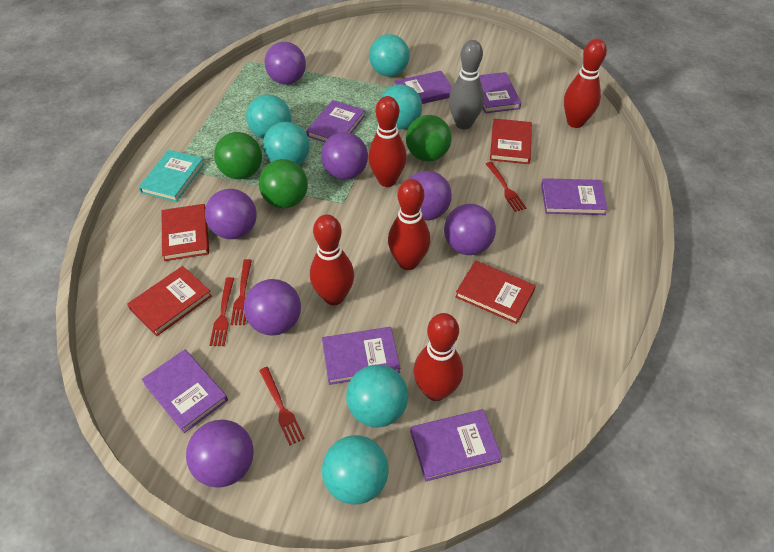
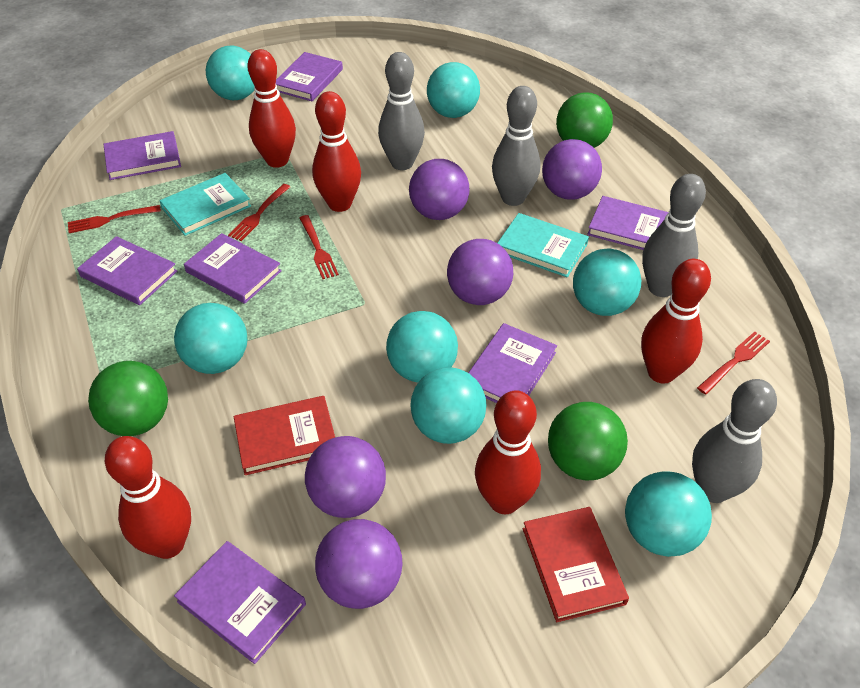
grey bowling pin: [449,40,484,129] = 1 -> [378,52,425,170] [492,86,540,206] [642,174,706,297] [692,379,777,503] = 4
purple ball: [186,420,254,488] [205,189,257,239] [244,279,301,335] [265,42,306,85] [321,132,368,180] [409,171,452,220] [444,204,496,255] = 7 -> [305,436,386,518] [315,519,403,609] [409,159,469,220] [447,239,513,305] [542,139,602,200] = 5
red book: [127,266,212,336] [162,204,209,261] [455,261,536,324] [490,118,532,164] = 4 -> [234,396,335,475] [523,507,629,622] = 2
turquoise ball: [246,94,291,139] [263,122,310,165] [322,435,388,505] [346,364,408,428] [369,34,410,77] [380,84,422,129] = 6 -> [174,303,247,374] [206,45,255,100] [386,311,458,382] [410,367,487,444] [427,62,480,118] [573,248,641,316] [625,471,712,557] = 7
turquoise book: [139,150,205,202] = 1 -> [160,173,251,236] [498,213,589,277] = 2

